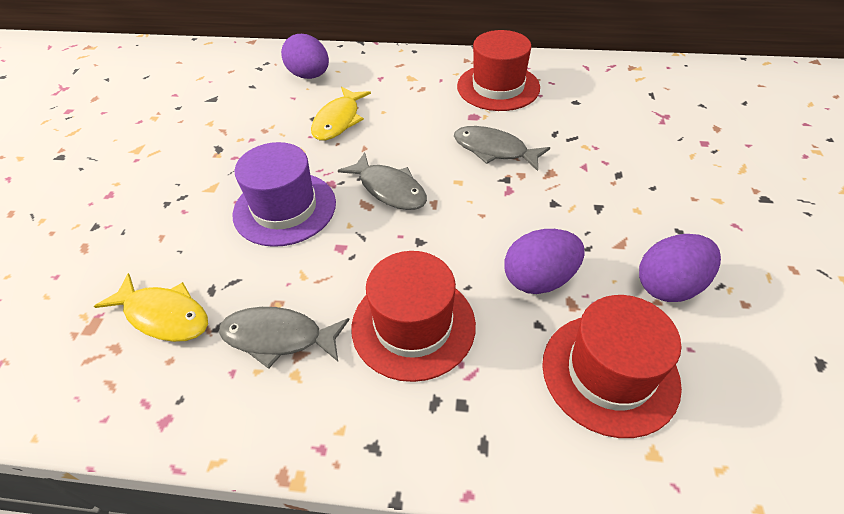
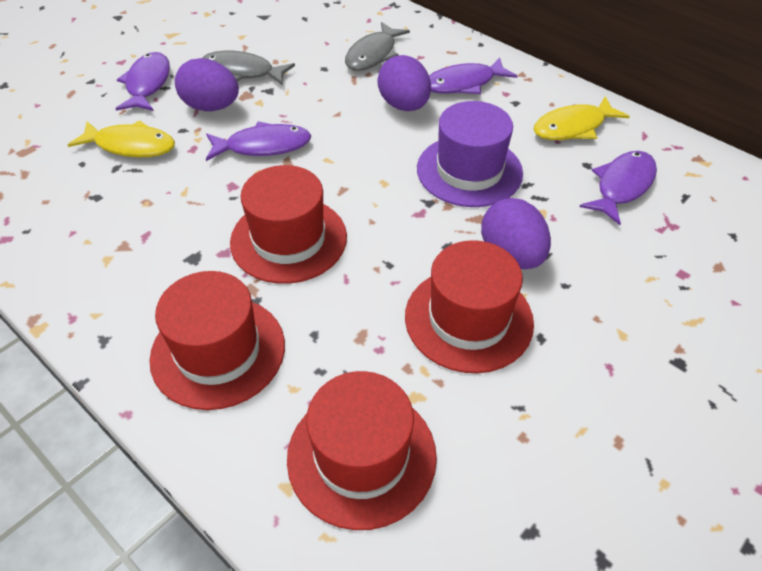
grey fish: [219,307,350,369] [338,152,427,210] [454,126,550,171] = 3 -> [203,50,295,85] [345,22,410,71] = 2
purple fish: none = 0 -> [115,52,170,111] [206,121,311,161] [429,57,517,94] [579,151,657,225] = 4
red hat: [351,251,476,382] [457,30,540,111] [542,295,682,438] = 3 -> [149,271,285,410] [230,165,347,284] [287,371,437,530] [405,240,534,373] = 4

